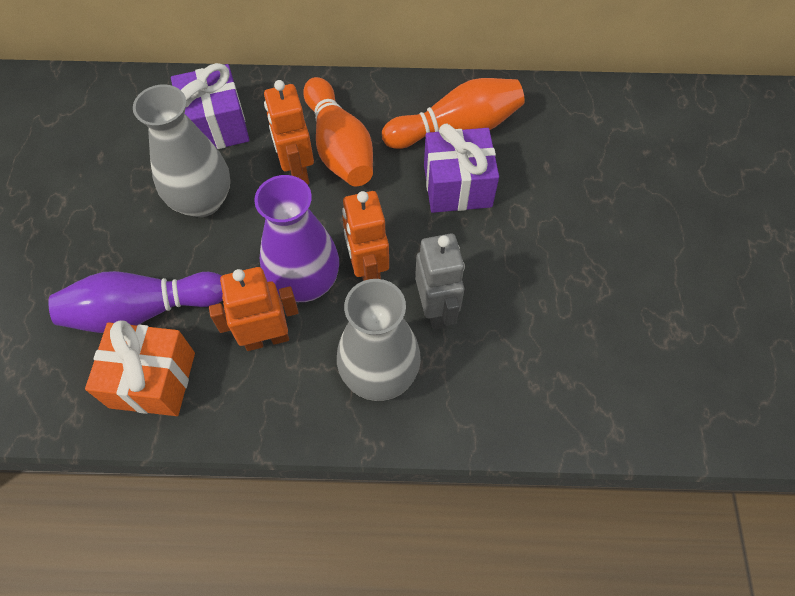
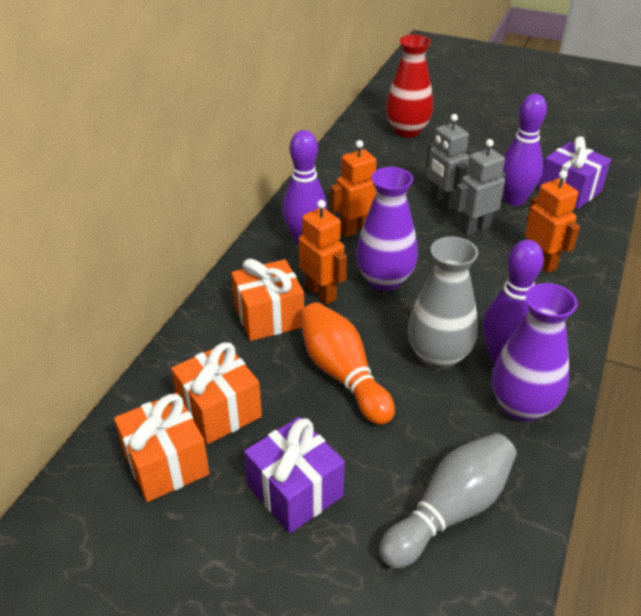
grey bowling pin: none = 0 -> [379,433,517,569] = 1
grey robot: [415,233,465,330] = 1 -> [426,114,469,210] [454,139,506,236] = 2
grey vase: [133,85,230,217] [337,279,421,401] = 2 -> [408,236,478,370] = 1
orange bowling pin: [303,77,373,186] [382,78,525,149] = 2 -> [300,302,395,425] = 1
orange gift: [85,321,195,416] = 1 -> [114,393,210,502] [171,342,262,444] [231,258,304,341] = 3
purple bowling pin: [48,271,223,333] = 1 -> [282,130,328,245] [483,240,544,364] [503,94,547,206] = 3
purple vase: [254,175,339,302] = 1 -> [356,167,418,291] [492,283,578,422] = 2
red vase: none = 0 -> [386,35,433,138] = 1

